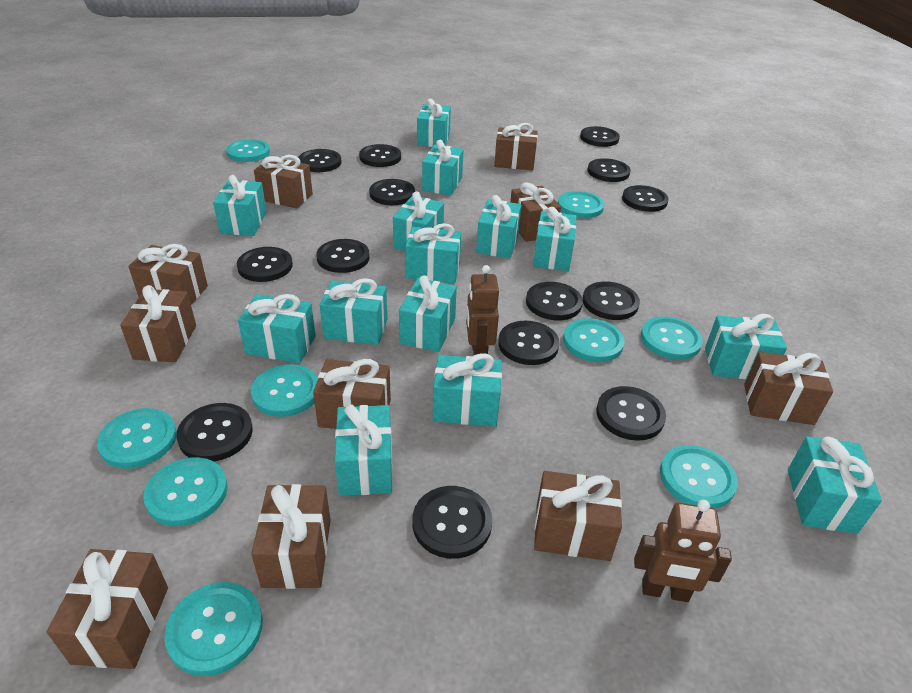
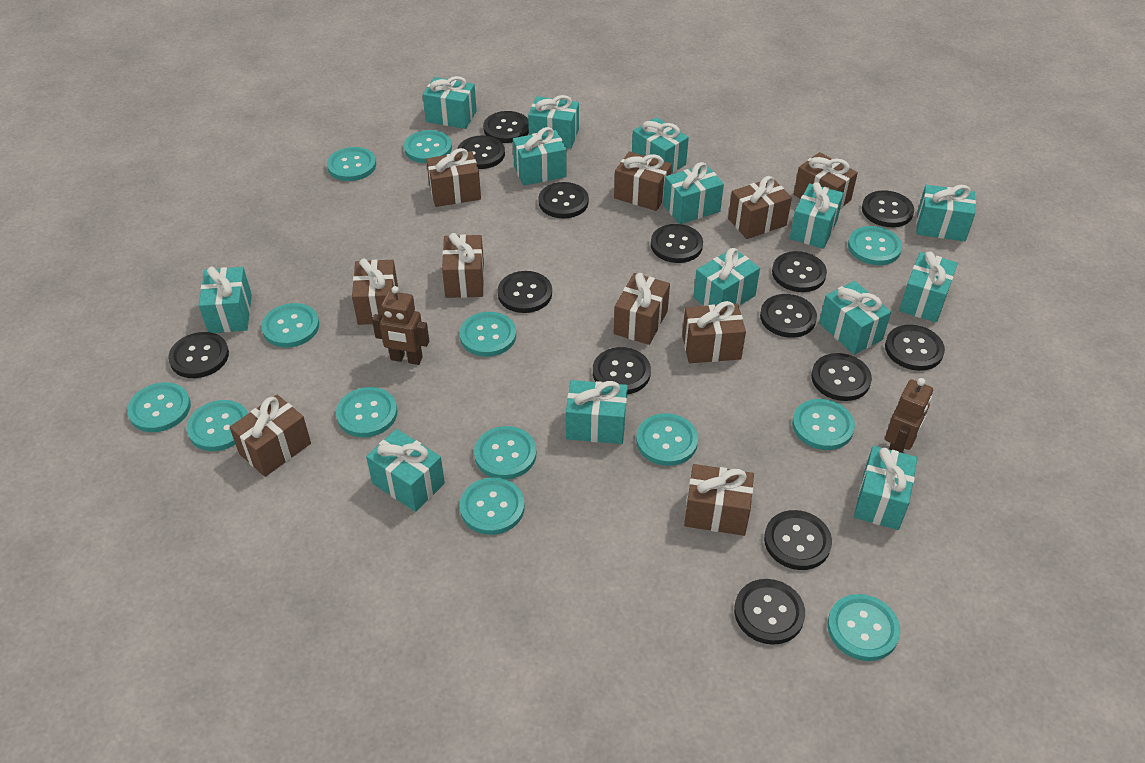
turquoise button: [97,408,177,469] [143,457,228,526] [165,582,263,676] [226,139,270,162] [251,364,318,417] [558,191,604,218] [563,318,625,362] [641,316,703,360] [660,445,738,509] = 9 -> [127,382,191,432] [187,400,248,451] [261,303,319,348] [327,147,376,181] [336,387,397,437] [404,130,452,163] [460,312,516,357] [460,477,525,535] [474,426,537,480] [636,413,698,466] [792,399,855,450] [827,594,900,661] [848,226,902,265] = 13

